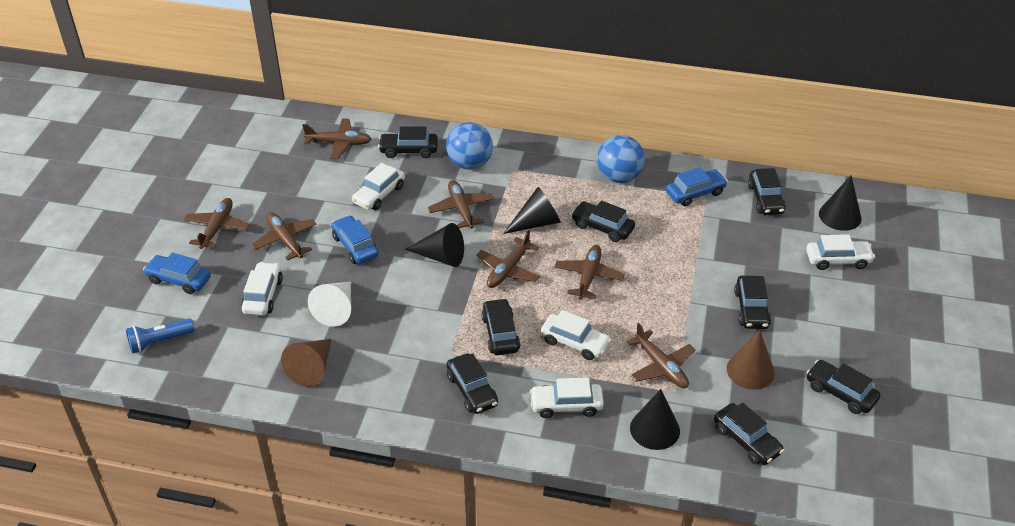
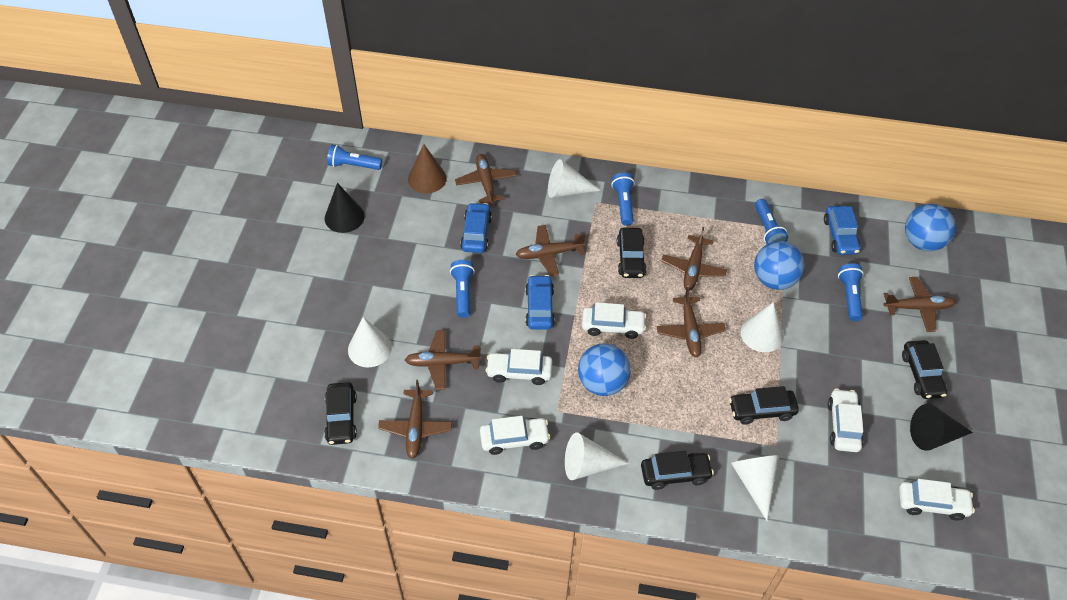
black car: [378,126,438,158] [446,353,498,414] [481,298,520,355] [571,200,635,242] [714,403,784,465] [734,276,771,329] [748,168,786,215] [806,360,881,414] = 8 -> [324,382,357,445] [617,228,647,278] [641,451,714,490] [729,386,799,425] [902,340,947,399] = 5
black cone: [405,223,464,267] [503,187,561,234] [630,389,680,450] [819,176,862,231] = 4 -> [325,183,365,233] [910,404,973,451] = 2
blue ball: [446,122,493,170] [597,135,645,183] = 2 -> [578,343,631,396] [754,241,805,290] [905,204,956,251] = 3
blue flashlight: [126,319,194,354] = 1 -> [327,144,382,170] [450,260,475,318] [611,173,635,226] [755,199,788,244] [838,263,864,321] = 5
brown cone: [281,339,331,387] [727,330,775,389] = 2 -> [408,144,447,193] = 1
white cone: [308,282,351,326] = 1 -> [348,317,392,367] [548,159,601,198] [565,432,629,480] [731,455,779,521] [740,302,784,352] = 5

